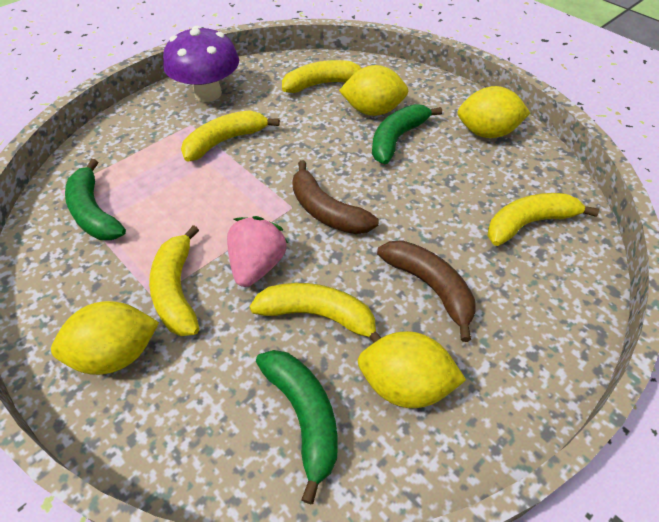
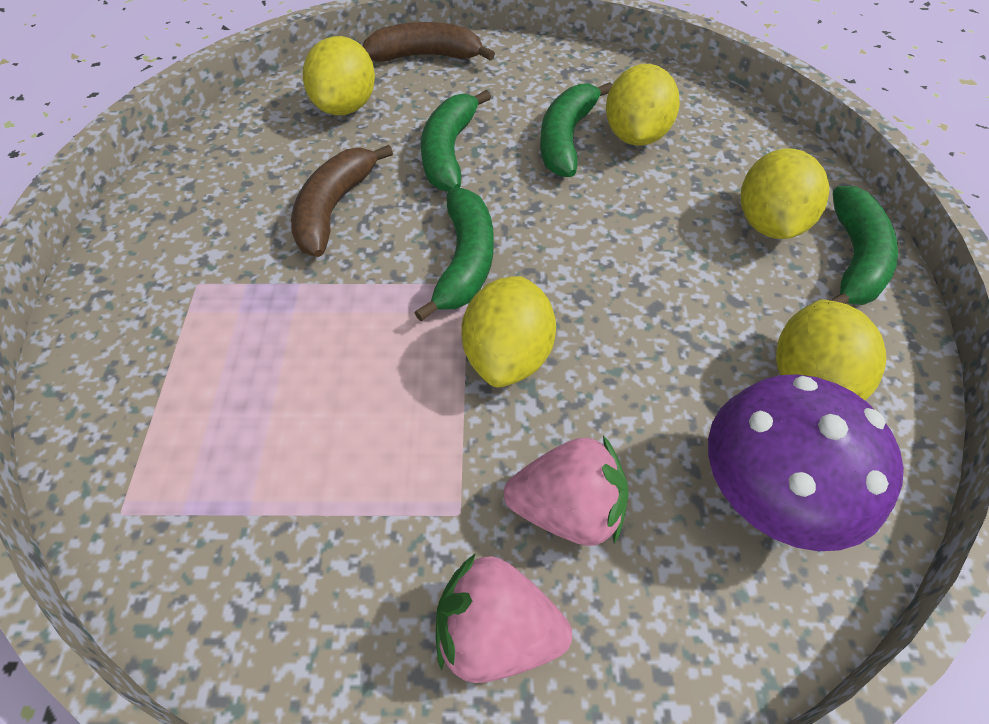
green banana: [65,159,126,240] [256,350,338,504] [372,104,442,164] = 3 -> [414,188,493,321] [421,90,491,192] [540,82,613,177] [830,186,898,305] = 4
pink strawberry: [227,216,288,287] = 1 -> [436,553,572,683] [504,435,629,546] = 2
yellow banana: [149,225,199,336] [181,110,280,162] [250,283,381,342] [282,60,362,93] [487,193,599,246] = 5 -> none = 0
yellow lemon: [51,301,159,375] [339,65,408,116] [357,331,466,408] [458,86,530,138] = 4 -> [303,36,375,115] [461,276,556,387] [606,64,680,146] [741,148,829,239] [776,299,886,400] = 5

